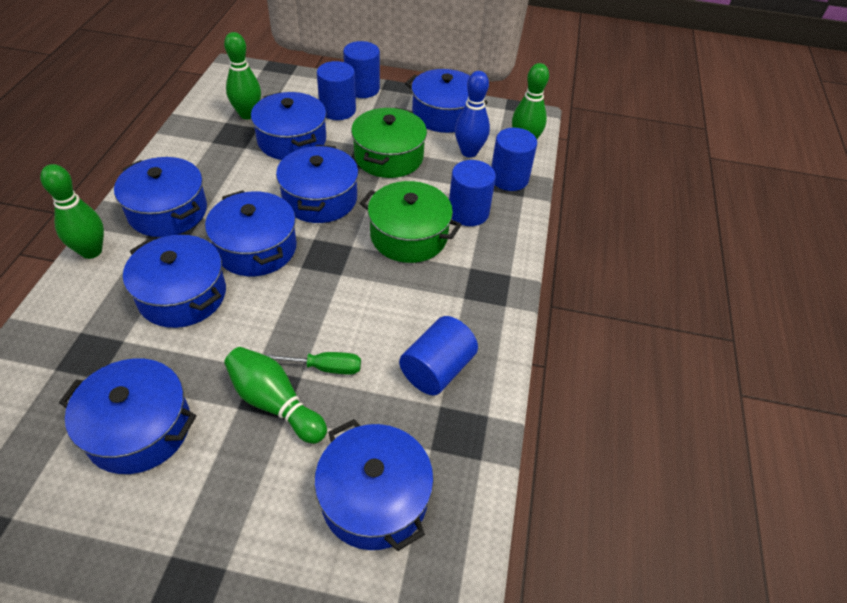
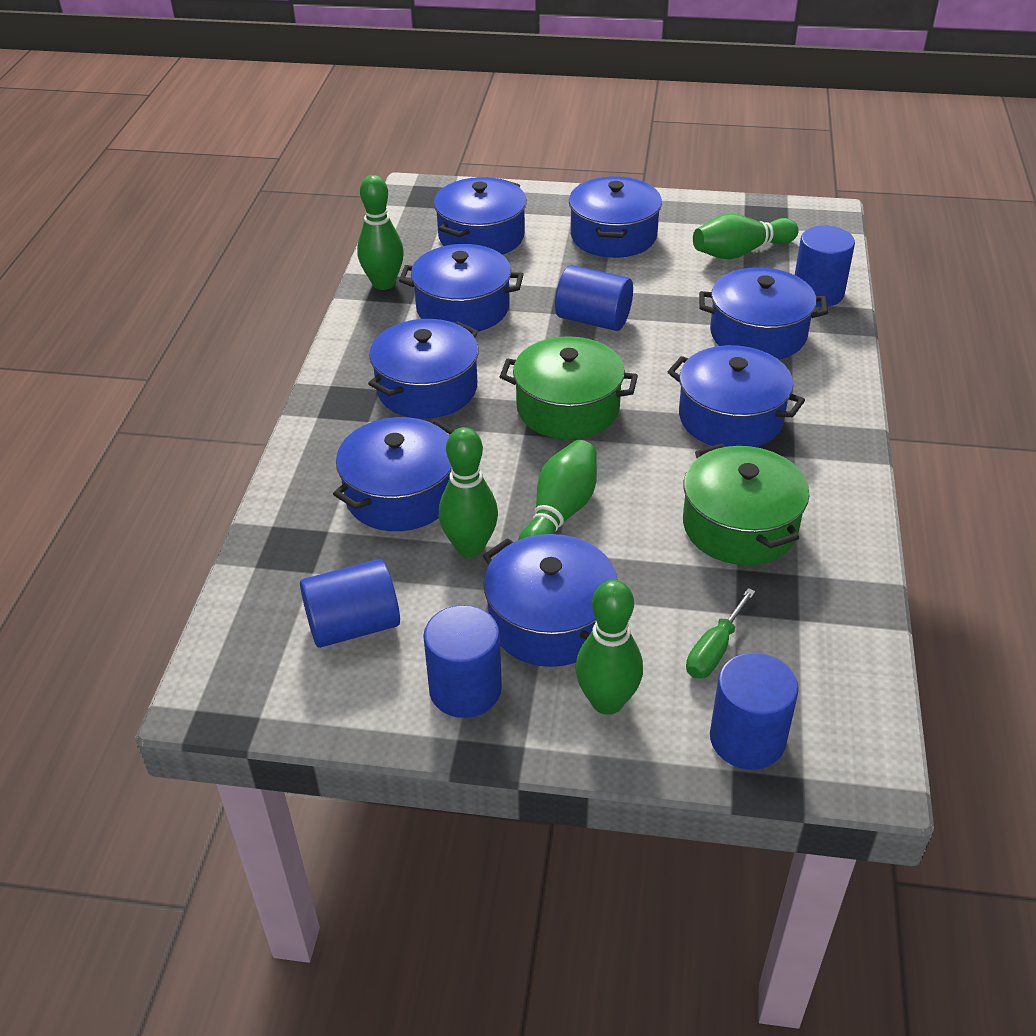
blue bowling pin: [455,71,490,157] = 1 -> none = 0
green bowling pin: [40,164,104,259] [224,32,261,119] [224,347,327,444] [512,63,549,139] = 4 -> [357,175,404,290] [439,427,498,557] [518,440,597,540] [575,580,643,715] [693,214,799,259] = 5

